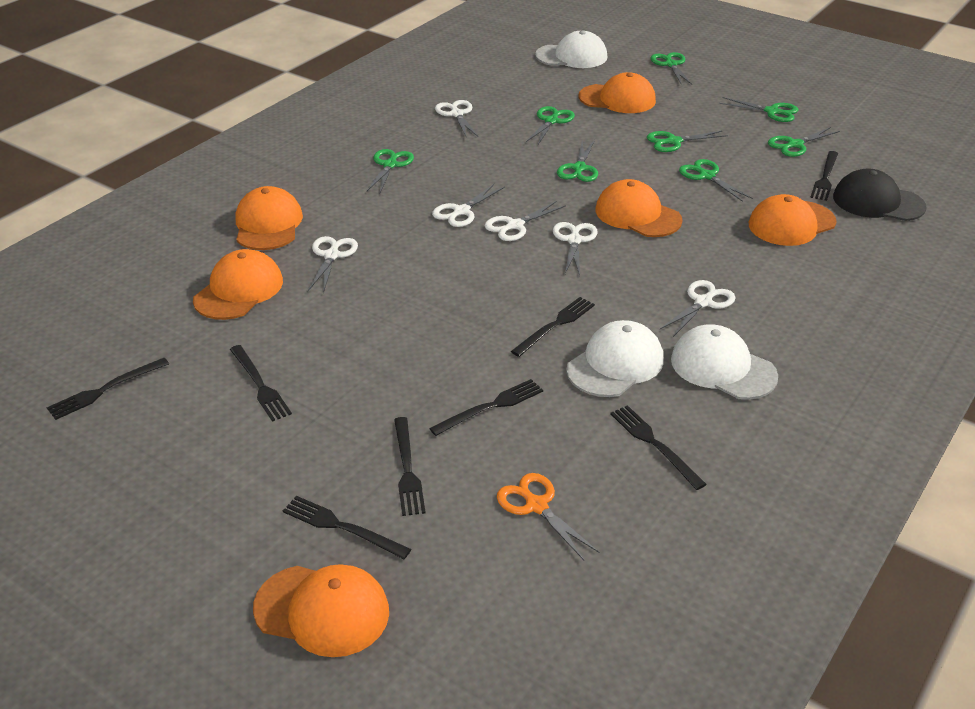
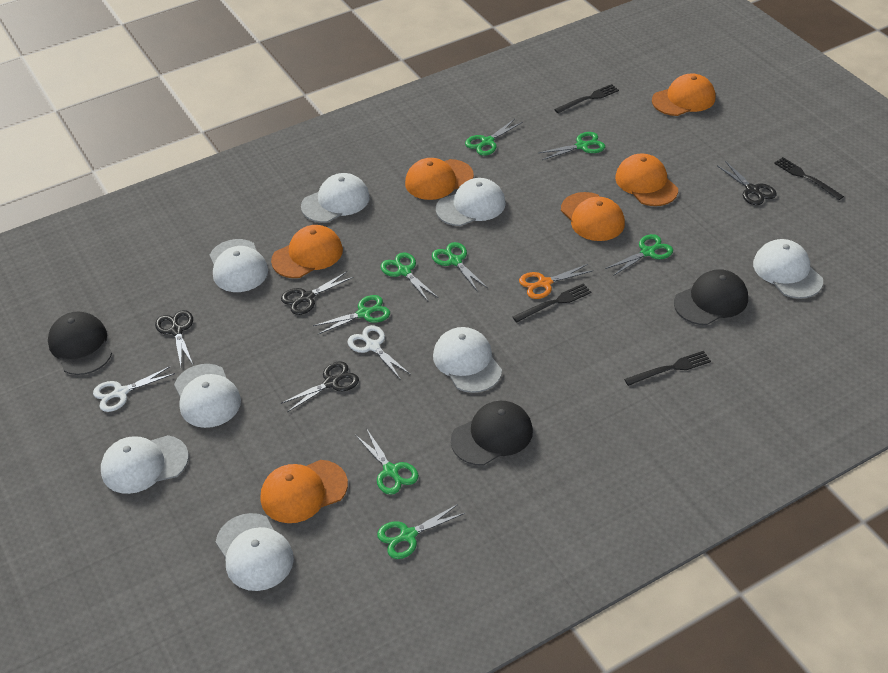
black cap: [833,169,927,221] = 1 -> [48,312,112,375] [451,401,533,466] [674,269,748,325] = 3
black fork: [47,358,169,420] [230,345,292,422] [283,496,411,559] [394,417,426,516] [429,379,543,436] [511,297,595,357] [610,405,707,490] [810,151,838,201] = 8 -> [513,283,592,322] [554,84,619,113] [624,351,711,386] [774,157,844,200] = 4
black scissors: none = 0 -> [155,310,193,366] [280,361,359,412] [281,271,353,315] [718,161,777,205] = 4
white cap: [535,31,607,68] [566,320,664,397] [671,324,778,400] = 3 -> [101,435,189,494] [174,364,241,428] [210,239,268,292] [216,513,294,591] [301,173,370,223] [433,327,502,393] [436,178,506,226] [753,239,823,299] = 8
white scissors: [308,236,358,293] [432,184,505,227] [435,100,478,137] [484,201,566,241] [553,222,598,275] [660,280,736,337] = 6 -> [93,366,175,412] [347,325,411,380] = 2

